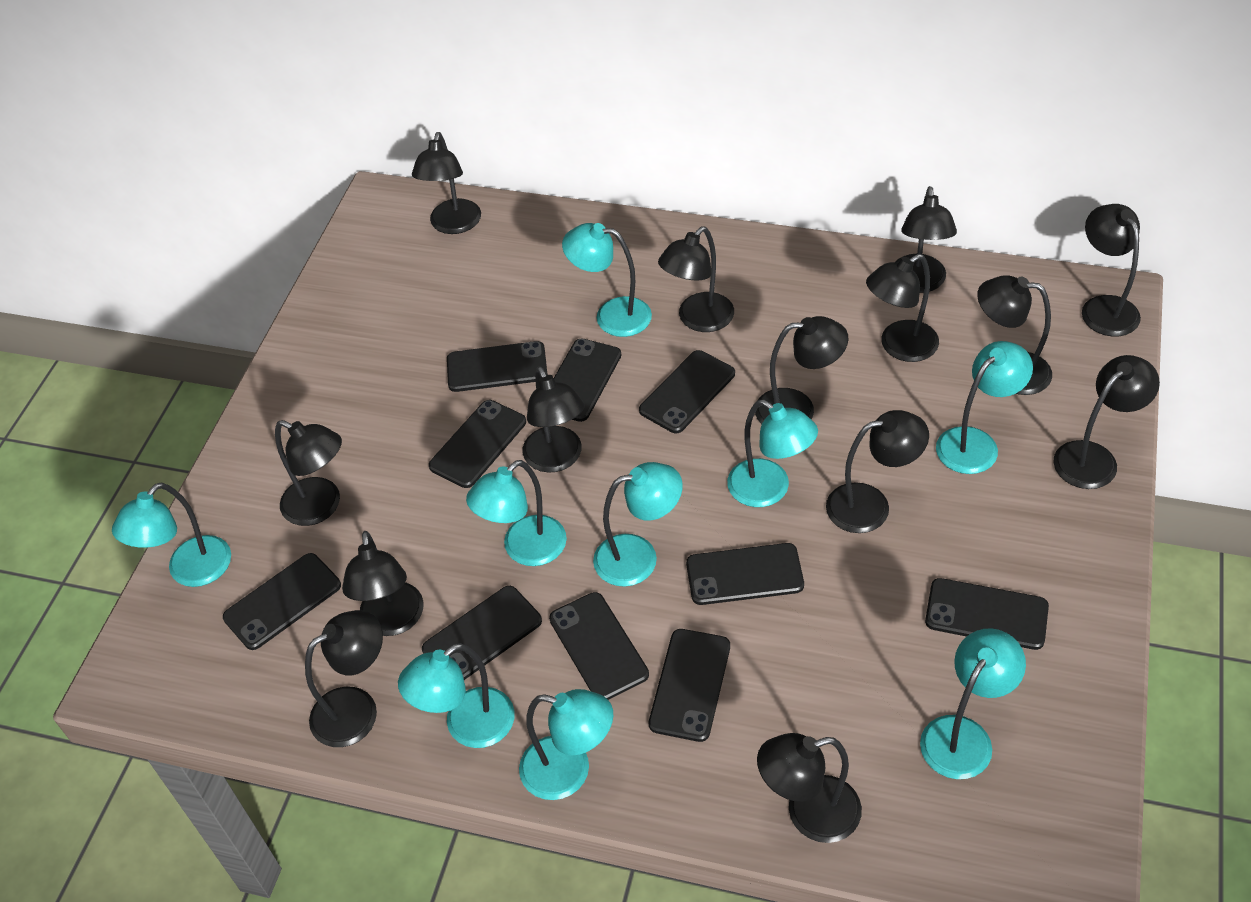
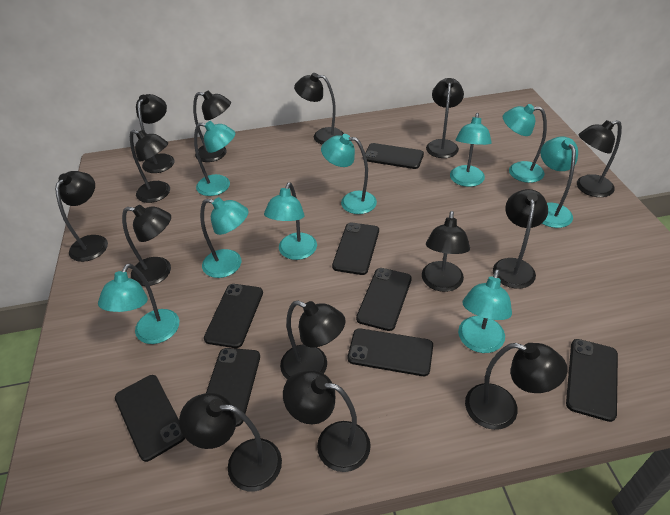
black phone: [223,553,341,650] [422,586,542,680] [429,400,526,488] [447,341,548,392] [549,592,649,700] [554,338,621,422] [639,350,735,433] [649,629,730,742] [686,543,804,605] [925,578,1049,650] = 10 -> [115,375,185,462] [204,284,263,348] [206,348,260,427] [332,222,379,275] [348,328,433,376] [356,268,412,331] [365,143,424,169] [566,339,618,422] = 8

